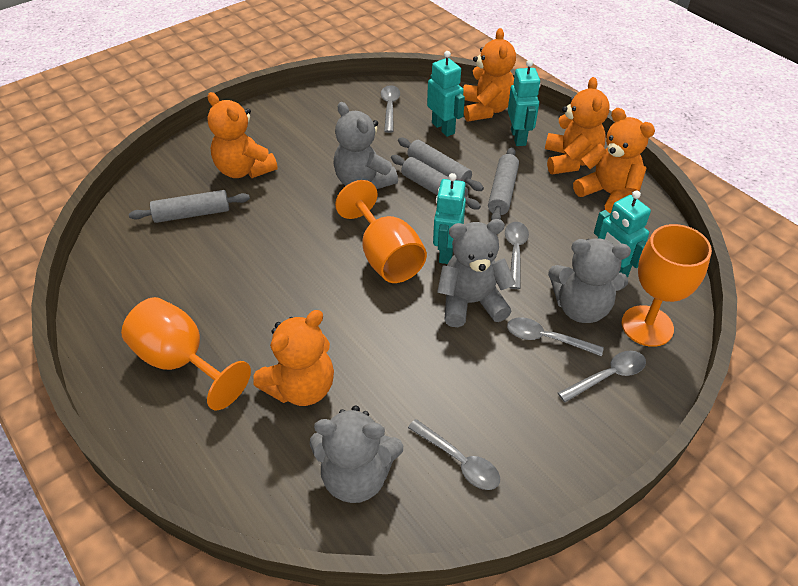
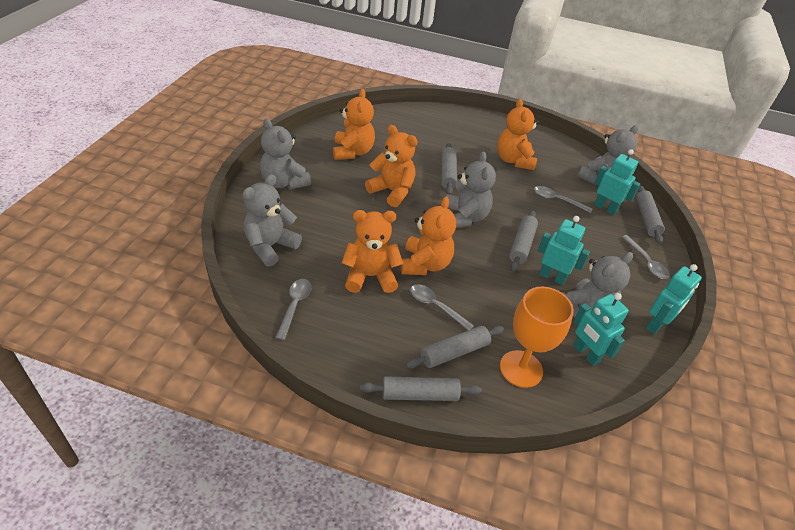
grey rolling pin: [129,190,250,223] [391,155,481,210] [398,138,484,191] [488,147,519,220] = 4 -> [360,376,482,401] [405,326,504,369] [441,143,457,195] [509,210,538,271] [635,185,665,244] = 5
grey spoon: [381,85,400,133] [408,419,500,490] [505,222,529,289] [507,317,604,356] [558,351,646,402] = 5 -> [275,279,311,340] [410,284,474,330] [534,186,593,213] [622,235,670,279] = 4
grey teddy bear: [310,406,403,503] [333,102,398,189] [437,219,516,327] [548,238,631,323] = 4 -> [242,174,302,267] [260,118,311,190] [446,151,496,228] [562,252,633,317] [578,125,639,185] = 5
orange goblet: [121,297,251,410] [335,180,427,283] [621,224,712,347] = 3 -> [500,287,574,388] = 1

